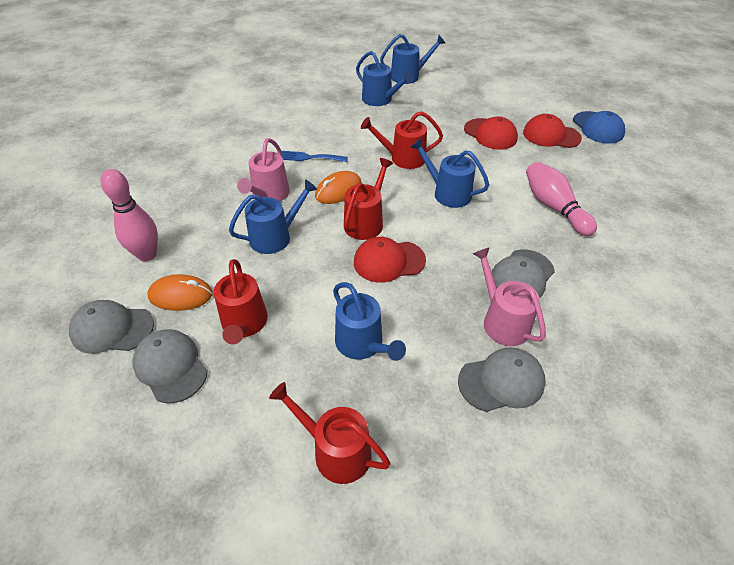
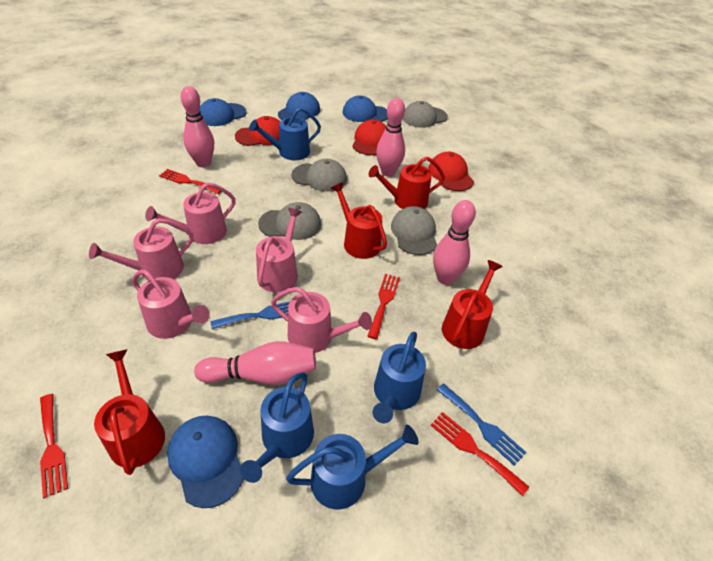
blue cap: [573,111,625,143] = 1 -> [167,416,244,508] [200,98,247,126] [278,92,320,120] [343,95,388,122] = 4
blue fork: [281,151,348,162] = 1 -> [210,301,290,329] [437,383,526,466] = 2
blue watering can: [229,179,317,254] [333,282,406,361] [356,51,413,106] [380,34,445,84] [411,138,489,208] = 5 -> [240,372,314,483] [249,107,321,160] [286,425,419,510] [373,332,426,423] = 4
orange mouse: [147,274,213,311] [315,171,362,204] = 2 -> none = 0
pink bowling pin: [100,169,158,261] [526,162,597,236] = 2 -> [181,86,214,167] [194,341,316,385] [376,98,405,177] [433,200,476,285] = 4
pink watering can: [237,138,290,202] [473,247,546,346] = 2 -> [89,218,194,281] [132,270,210,339] [145,182,236,244] [256,208,302,292] [271,287,372,353] = 5
red fork: none = 0 -> [40,394,68,498] [159,169,221,194] [367,274,400,339] [431,412,529,496] = 4

